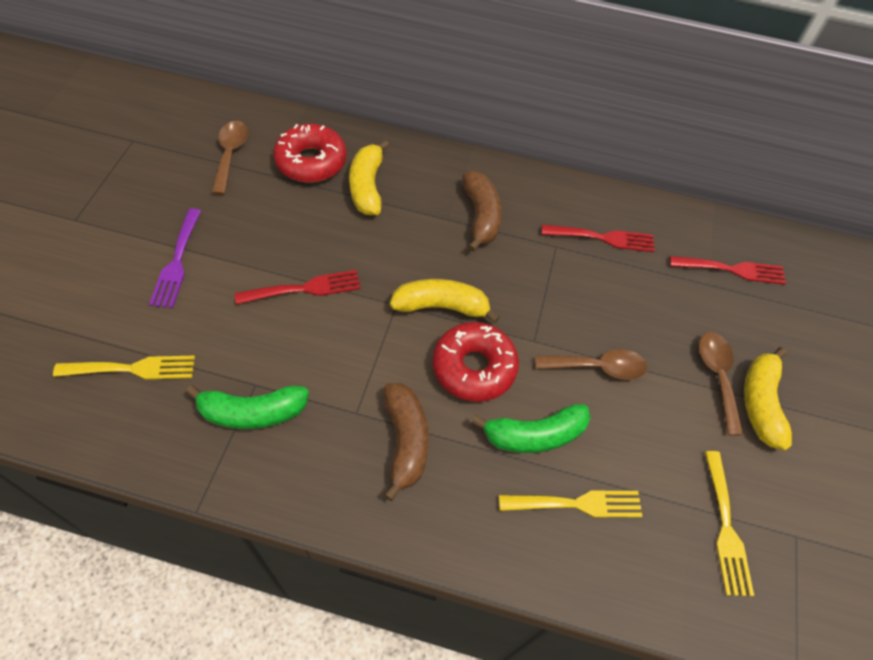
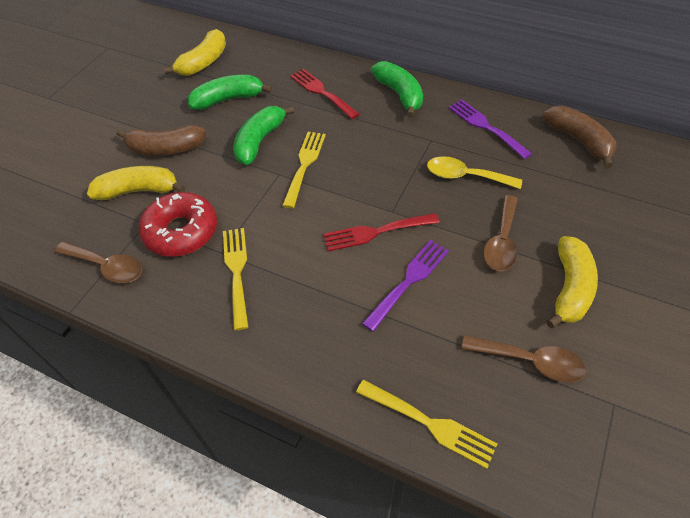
green banana: [186,385,309,429] [472,404,591,453] = 2 -> [188,75,272,110] [233,106,295,165] [371,61,423,118] = 3
purple fork: [149,208,201,308] = 1 -> [362,240,449,332] [449,100,532,159] = 2
red donut: [273,124,346,183] [432,322,519,402] = 2 -> [139,192,217,257] = 1
red fork: [235,270,361,305] [542,225,655,252] [670,256,786,285] = 3 -> [290,69,360,119] [323,213,439,251] = 2
yellow spoon: none = 0 -> [427,156,522,189] = 1

